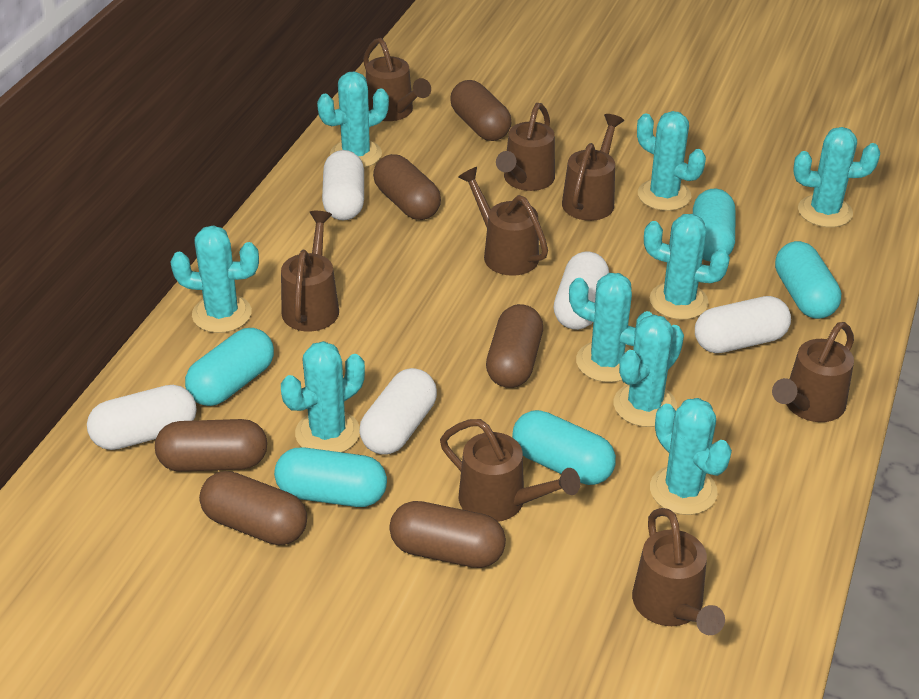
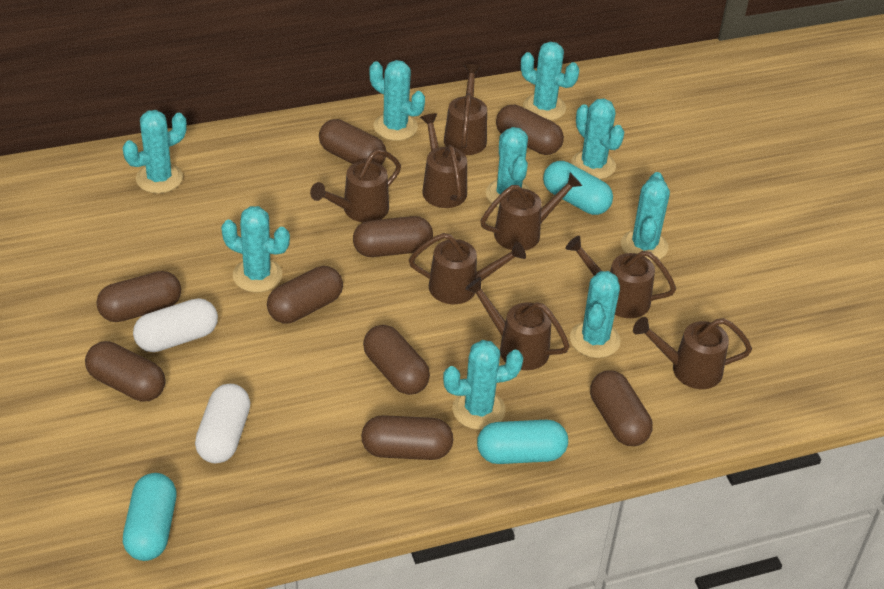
brown capsule: [155,419,267,472] [199,471,307,545] [373,154,441,220] [389,501,506,568] [450,80,511,141] [486,304,543,388] = 6 -> [85,341,165,401] [96,271,181,322] [267,266,343,324] [319,119,386,165] [353,216,433,257] [361,415,453,460] [363,325,430,395] [496,105,564,155] [590,370,652,446] = 9
turquoise capsule: [185,328,274,406] [274,447,387,507] [512,410,616,485] [693,189,735,262] [775,241,841,319] = 5 -> [123,473,176,561] [477,420,568,464] [543,161,613,215] = 3
white capsule: [87,385,197,450] [322,150,364,220] [360,368,437,455] [554,251,609,330] [695,296,791,353] = 5 -> [133,298,218,352] [195,384,251,463] = 2

